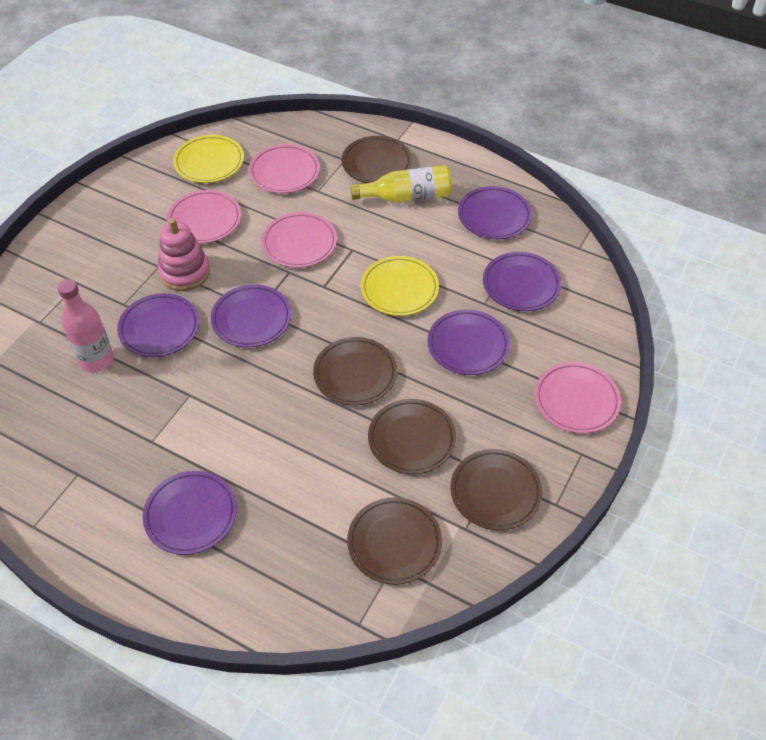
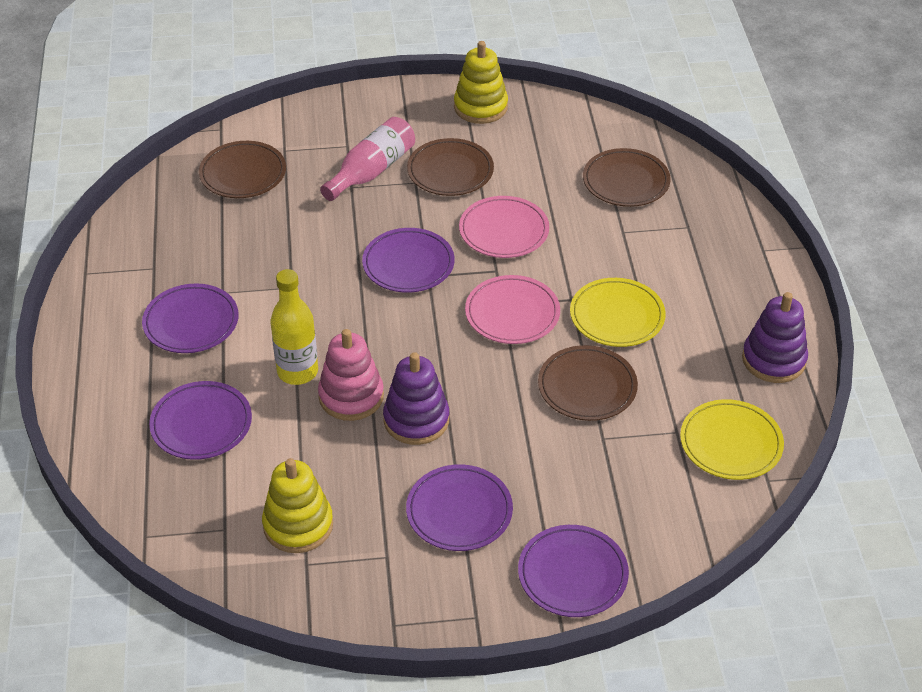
brown plate: [313,337,397,406] [342,136,412,183] [347,497,442,585] [368,399,456,474] [450,449,542,530] = 5 -> [199,141,286,198] [407,138,494,196] [538,345,638,421] [583,148,671,207] = 4
pink plate: [167,190,241,243] [249,144,320,193] [261,212,337,268] [535,362,621,434] = 4 -> [459,196,549,258] [465,275,560,344] = 2
purple plate: [117,293,199,357] [143,471,237,555] [211,285,291,348] [428,310,510,375] [458,186,532,239] [483,252,561,311] = 6 -> [142,283,239,353] [149,381,252,460] [362,228,455,293] [406,464,513,551] [518,525,629,617] = 5
purple stacking toy: none = 0 -> [383,352,449,445] [742,292,808,383] = 2
yellow stacking toy: none = 0 -> [262,458,333,553] [454,41,508,124] = 2

